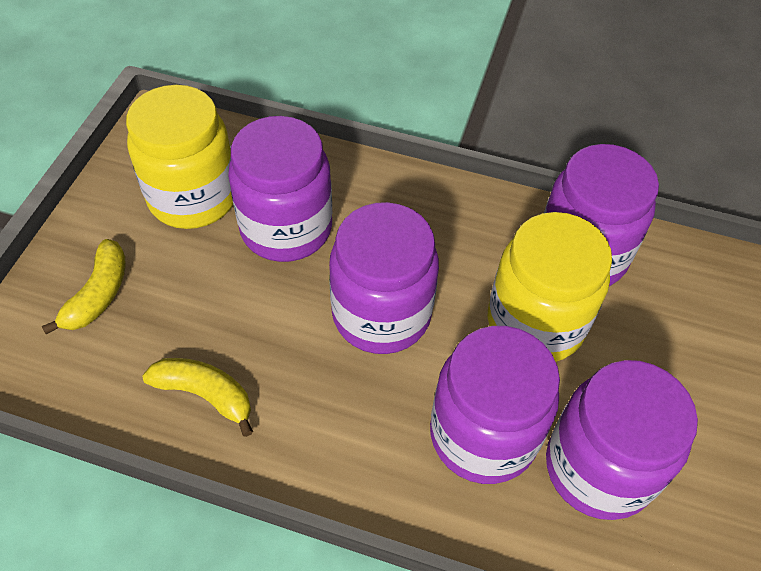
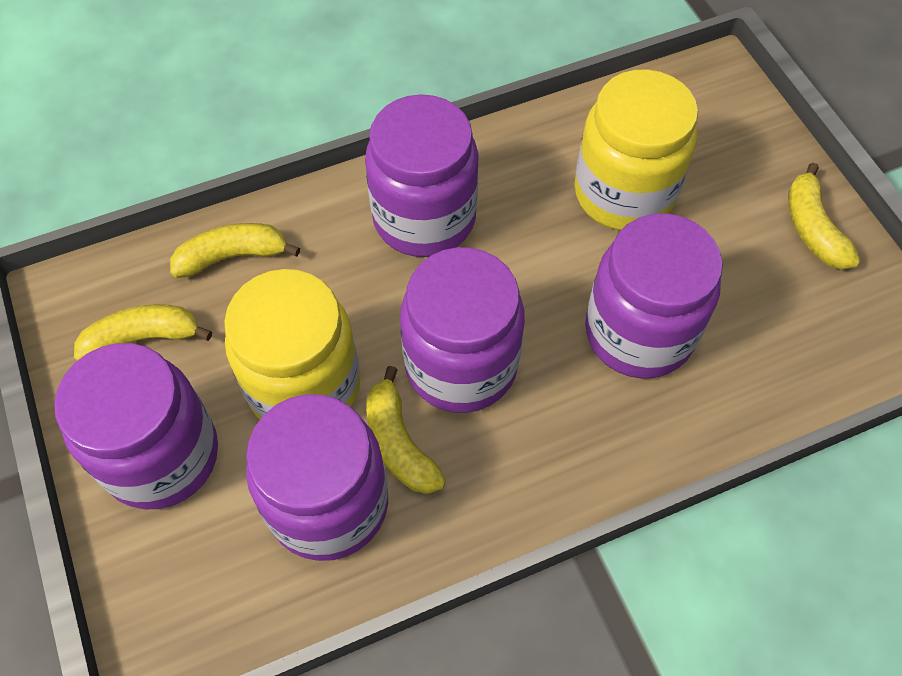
yellow banana: [42,239,125,334] [142,358,253,437] = 2 -> [74,304,212,361] [170,223,300,278] [366,366,446,494] [788,163,860,269] = 4

